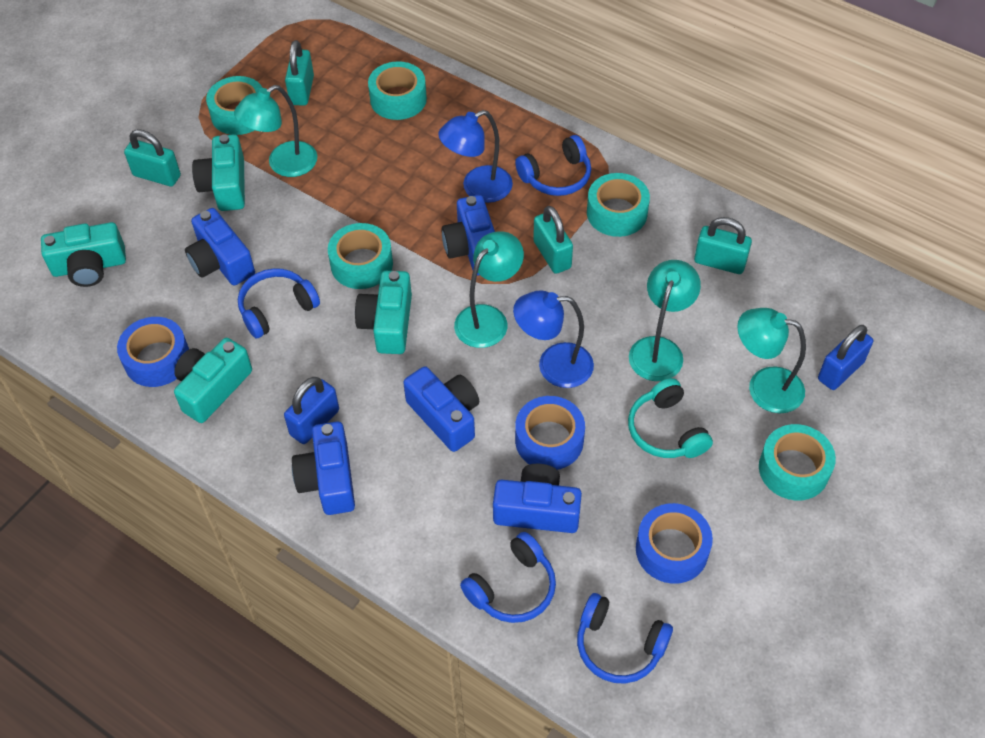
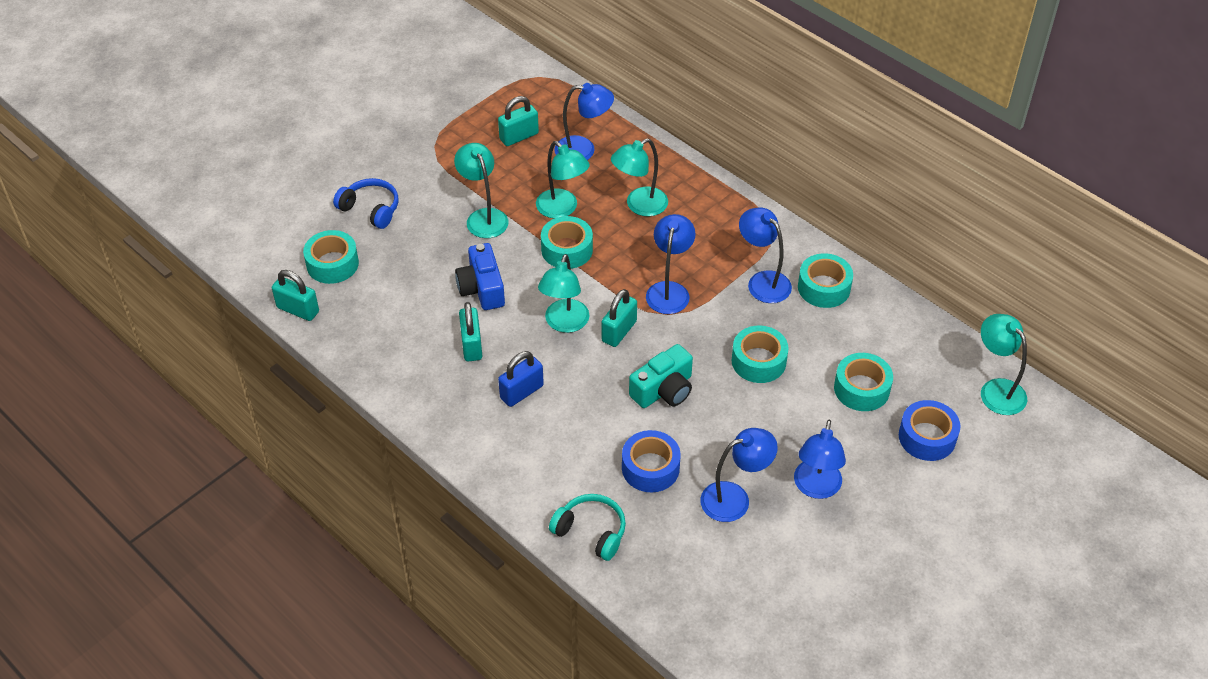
blue camera: [185,208,255,285] [292,421,355,515] [403,366,479,452] [442,195,495,275] [493,463,582,533] = 5 -> [455,243,505,310] = 1
blue headphones: [238,268,320,338] [460,532,556,623] [515,135,591,196] [577,593,673,684] = 4 -> [333,178,398,229] = 1
blue lamp: [438,110,513,203] [513,290,594,388] = 2 -> [554,83,614,160] [646,214,696,314] [700,428,778,522] [739,208,792,303] [794,420,846,499] = 5
blue padlock: [284,377,339,444] [818,325,873,390] = 2 -> [498,351,544,407] = 1
blue tape: [117,317,189,387] [515,396,585,470] [636,503,713,584] = 3 -> [622,430,681,492] [899,400,960,461] = 2
turquoise camera: [41,222,126,287] [174,338,252,423] [192,134,245,211] [355,271,412,354] = 4 -> [629,344,693,408] = 1
turquoise lamp: [234,85,317,177] [454,231,524,348] [629,260,701,381] [737,308,806,413] = 4 -> [454,143,508,238] [536,141,590,218] [538,254,589,333] [611,138,668,217] [981,314,1027,415] = 5

